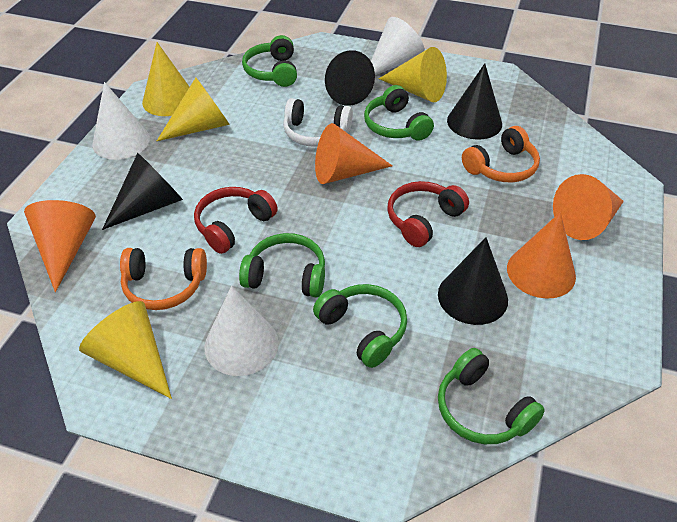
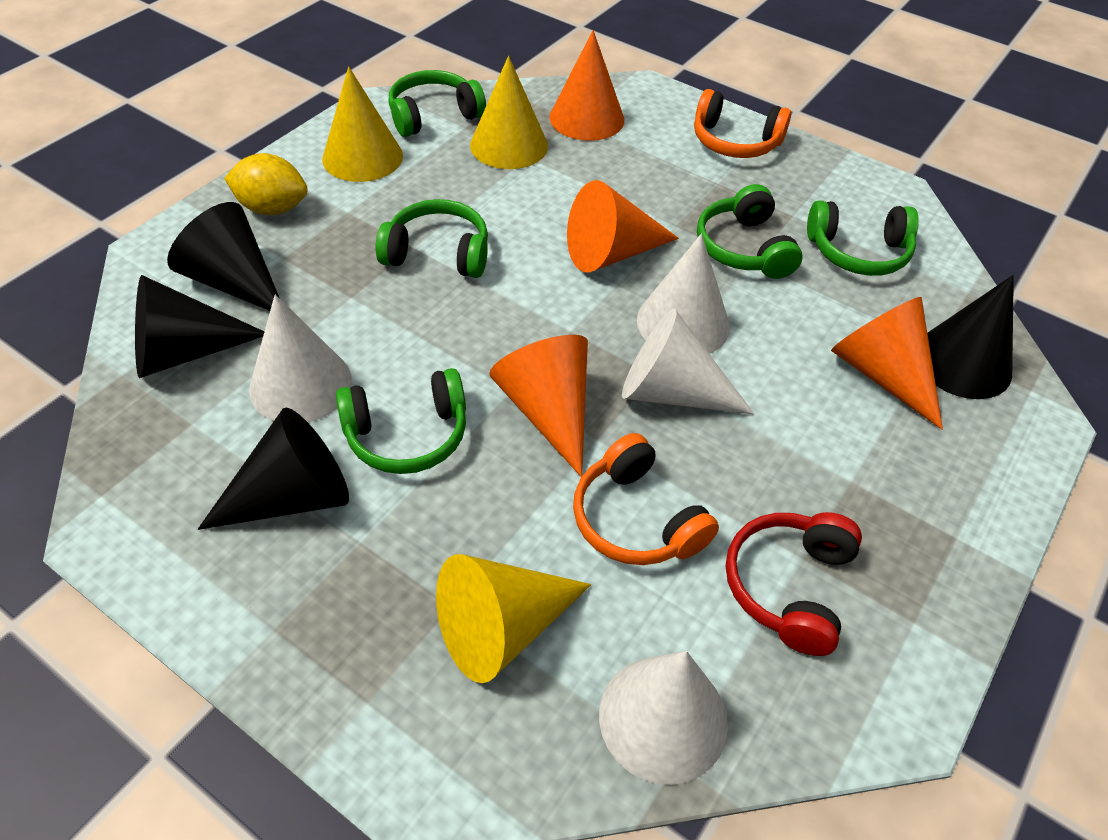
red headphones: [194,187,278,254] [387,181,469,247] = 2 -> [726,512,862,656] = 1
white cone: [92,82,150,160] [204,286,279,376] [371,17,425,75] = 3 -> [249,294,352,422] [599,651,728,785] [622,309,754,415] [637,234,730,354] = 4
white headphones: [283,98,353,147] = 1 -> none = 0
yellow cone: [79,301,172,399] [142,42,189,116] [157,77,230,141] [379,47,447,102] = 4 -> [322,67,403,182] [436,554,591,683] [470,56,548,169] = 3
yellow lemon: none = 0 -> [224,153,308,215] = 1

